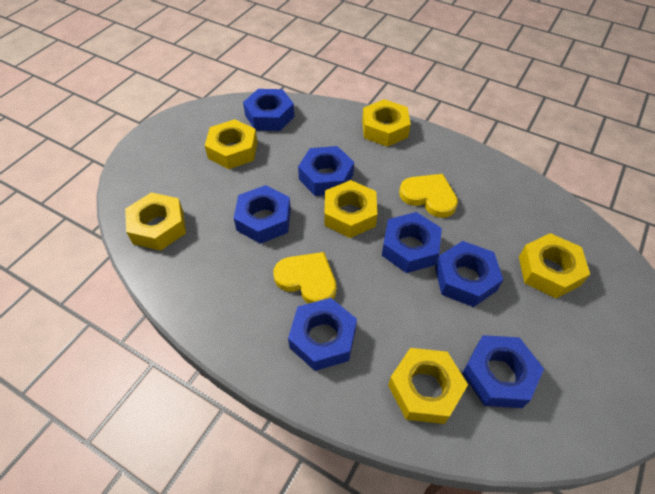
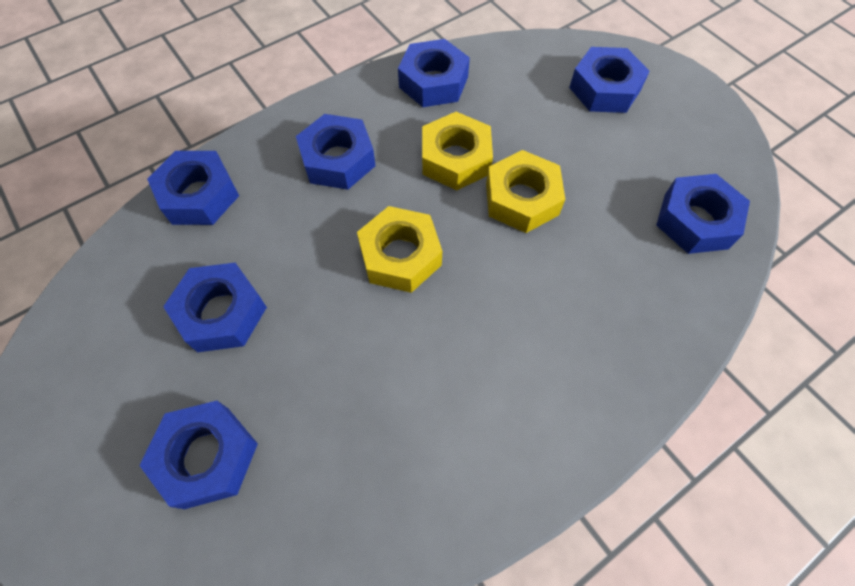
yellow heart: [273,252,336,304] [399,174,458,218] = 2 -> none = 0
yellow nut: [125,192,186,251] [205,119,258,169] [324,180,377,238] [362,99,411,147] [388,348,468,424] [519,233,590,299] = 6 -> [357,206,442,293] [422,112,493,190] [486,150,565,233] = 3

